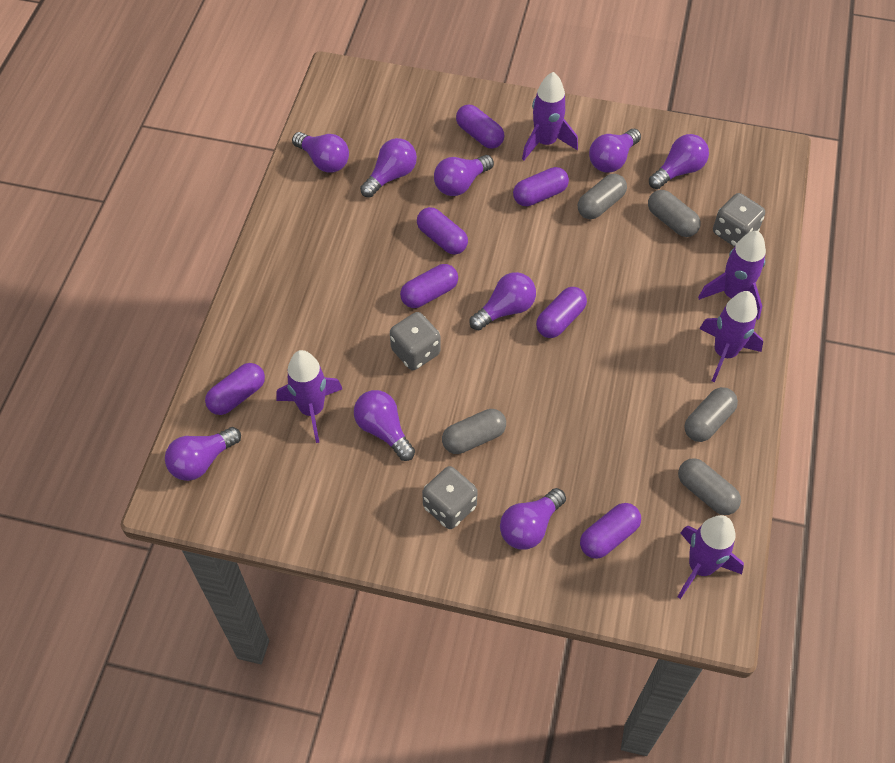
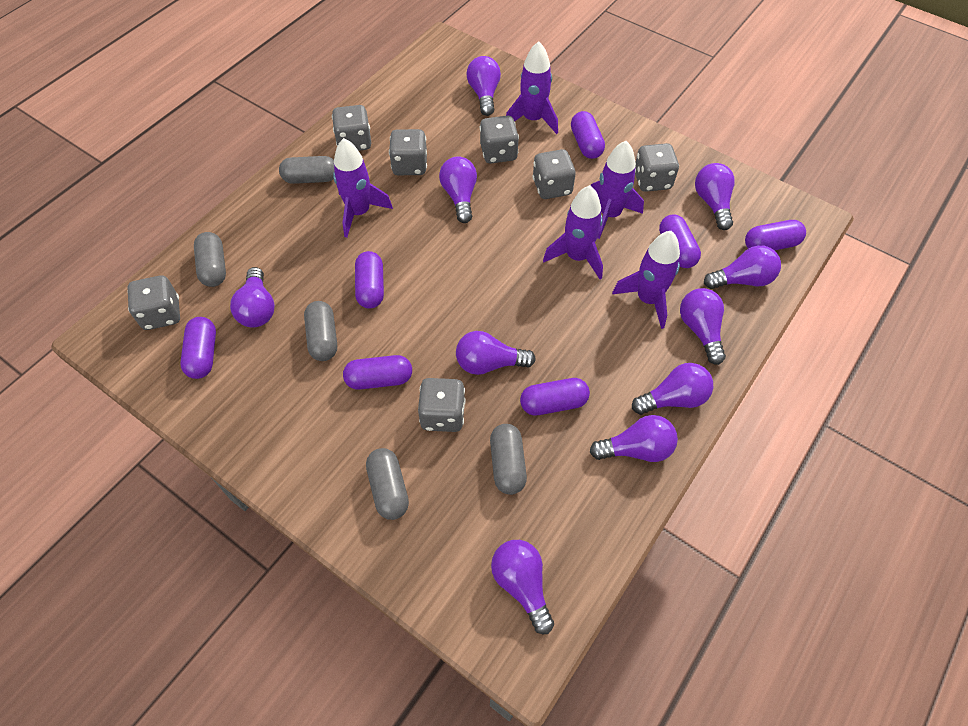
grey dice: [390,312,441,370] [422,466,478,529] [713,193,765,247] = 3 -> [127,275,180,330] [332,105,371,151] [389,129,427,175] [418,378,465,432] [480,116,519,164] [532,149,576,199] [635,143,679,192] = 7
purple light bulb: [165,427,241,481] [292,132,349,173] [354,390,415,461] [360,138,417,198] [434,155,494,196] [470,272,536,330] [500,488,566,550] [589,129,641,173] [649,134,709,189] = 9 -> [230,267,275,328] [439,156,477,223] [456,331,536,375] [467,56,501,116] [491,540,554,634] [590,415,678,462] [632,363,713,415] [680,288,726,365] [695,163,735,230] [704,245,781,289] = 10

